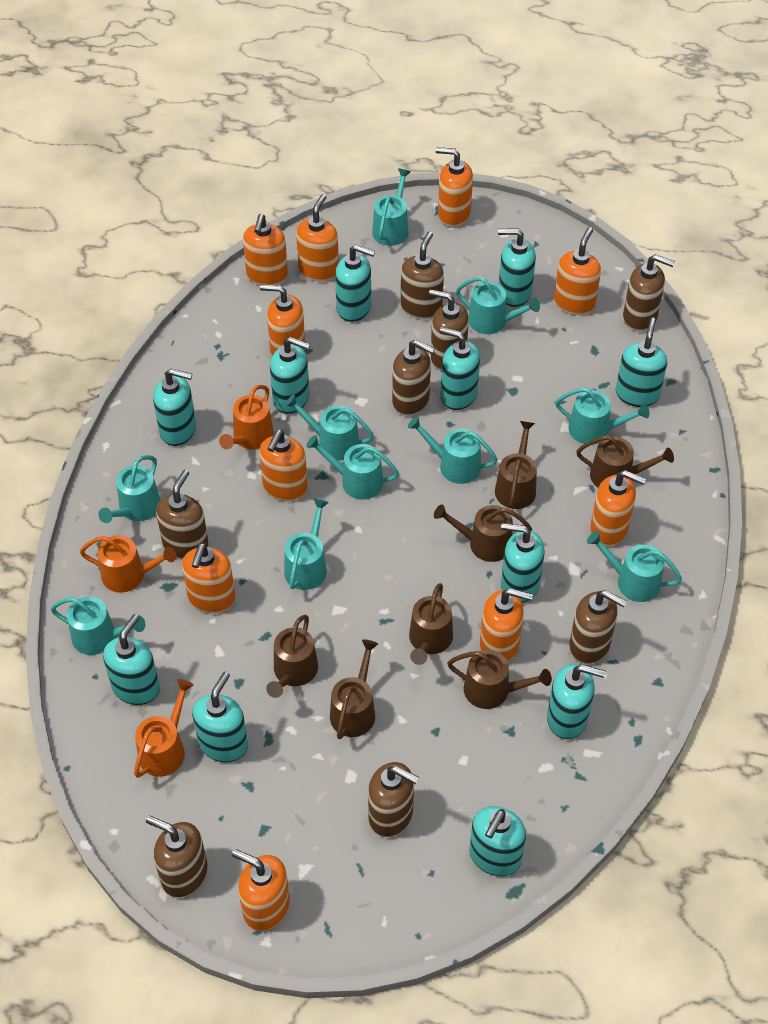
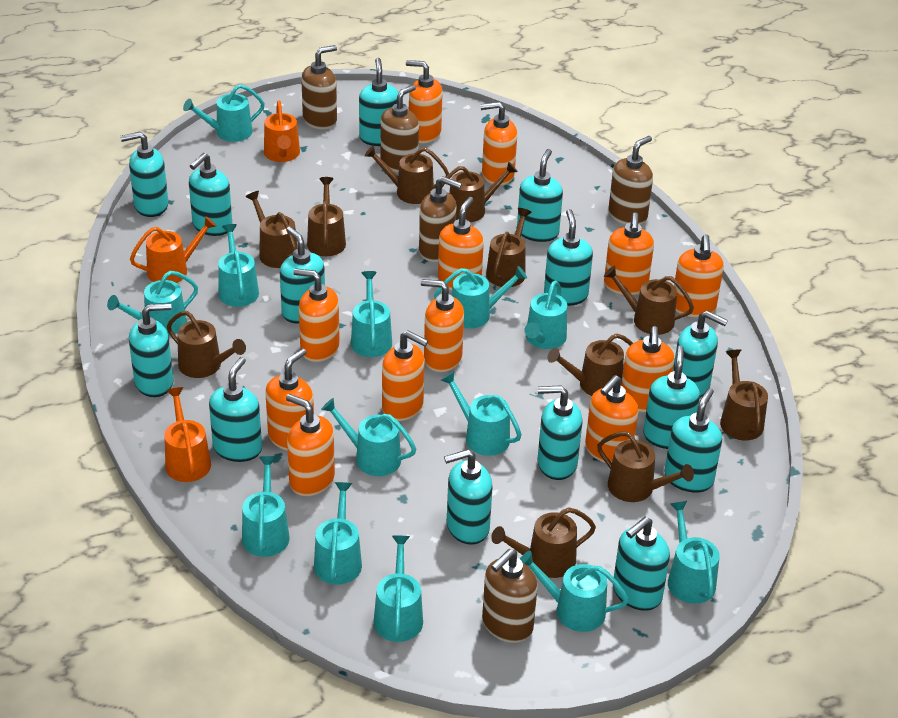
brown soap dispenser: [146,815,208,898] [156,470,209,560] [368,762,419,837] [392,340,435,416] [401,231,444,319] [429,289,469,371] [569,590,627,664] [623,254,675,331] = 8 -> [301,45,337,130] [380,85,419,172] [419,176,462,262] [482,549,538,643] [608,136,653,225] = 5
brown watering can: [266,615,318,698] [330,639,378,739] [409,583,453,665] [434,504,532,562] [447,650,552,709] [495,421,537,509] [576,435,674,488] = 7 -> [167,311,246,378] [246,191,298,268] [307,177,346,256] [365,146,449,204] [442,161,518,222] [486,208,532,287] [491,507,596,578] [547,333,633,396] [597,432,694,502] [604,266,694,335] [720,349,768,440] = 11
orange soap dispenser: [182,543,236,613] [232,849,290,931] [243,214,288,285] [259,429,308,501] [260,284,305,356] [296,194,339,282] [436,147,473,227] [480,588,533,662] [554,227,601,315] [590,470,646,546] = 10 -> [265,348,314,451] [286,394,335,496] [293,268,340,362] [382,331,428,421] [406,60,443,143] [421,279,464,372] [438,197,484,290] [480,102,517,185] [585,375,638,463] [604,212,654,295] [621,326,675,412] [674,234,724,317] = 12
turquoise soap dispenser: [103,614,160,705] [153,368,196,446] [192,671,248,762] [270,337,310,414] [335,245,375,322] [440,327,480,410] [469,806,526,876] [498,228,536,307] [501,523,545,603] [547,664,606,739] [616,318,667,407] = 11 -> [120,132,168,217] [129,303,174,397] [189,153,232,236] [209,357,262,462] [280,226,325,324] [359,58,399,146] [444,449,492,545] [517,149,563,242] [537,385,582,480] [544,209,593,306] [613,517,670,611] [643,346,700,449] [664,388,722,493] [673,311,728,397] = 14
turquoise watering can: [51,597,145,655] [98,455,161,523] [284,394,374,460] [284,499,329,590] [306,435,399,500] [372,168,411,246] [408,416,498,484] [456,277,540,334] [555,387,649,445] [587,531,682,602] = 10 -> [107,271,198,336] [183,84,265,142] [218,224,259,307] [242,456,290,557] [314,482,362,585] [321,398,416,476] [351,271,392,357] [374,536,423,642] [434,266,527,328] [441,371,522,456] [520,551,629,632] [524,280,567,349] [668,501,720,604] = 13

